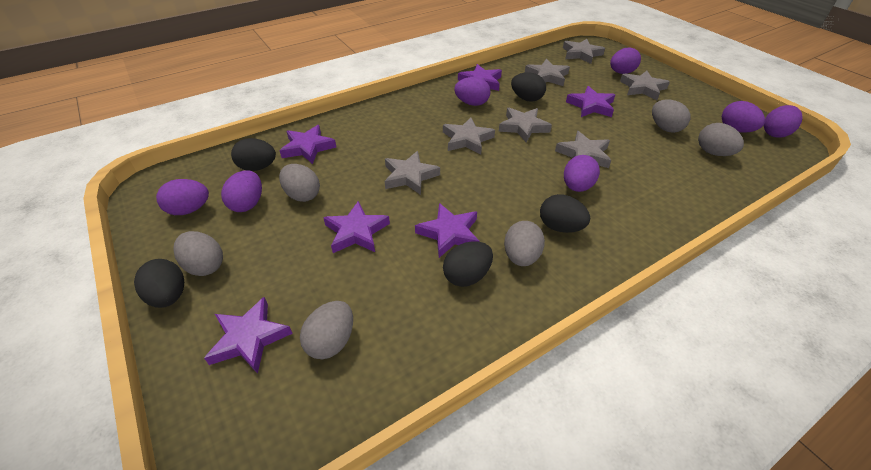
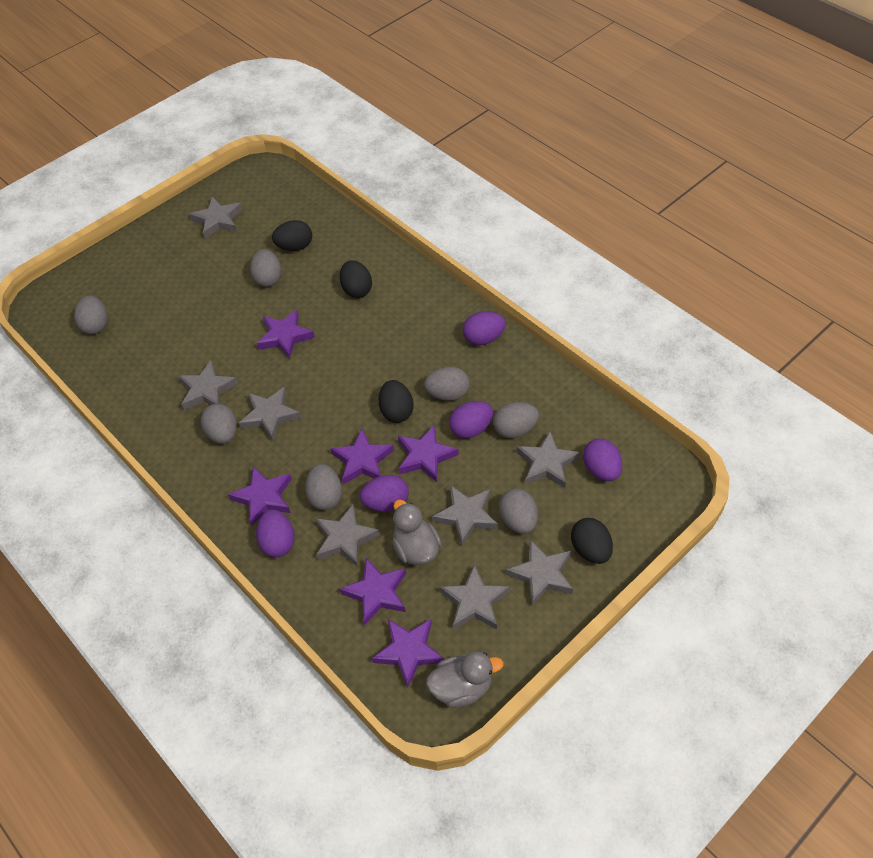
black egg: [134,259,184,308] [231,138,276,171] [443,241,493,287] [511,72,546,102] [540,194,590,233] = 5 -> [272,220,312,251] [340,260,372,298] [379,380,414,423] [571,518,613,564] = 4
grey duck: none = 0 -> [392,500,442,565] [426,651,504,708] = 2
grey egg: [173,231,223,276] [279,164,320,202] [300,301,353,359] [504,221,545,266] [652,100,690,133] [698,123,744,156] = 6 -> [74,295,108,334] [201,404,237,444] [250,249,281,287] [305,464,342,510] [424,367,469,401] [493,402,539,438] [499,489,538,534] = 7
grey star: [384,151,440,195] [443,117,495,154] [499,108,552,143] [525,59,570,86] [555,131,612,168] [563,39,605,64] [620,71,670,100] = 7 -> [178,361,238,410] [189,196,242,239] [239,386,301,441] [315,504,380,567] [432,485,498,546] [440,564,509,630] [506,539,573,606] [516,431,580,488] = 8
purple egg: [156,179,209,215] [221,170,262,212] [454,77,491,106] [564,155,600,192] [610,47,641,74] [722,101,765,133] [764,105,803,138] = 7 -> [256,509,295,557] [360,475,409,512] [449,401,493,439] [463,311,506,345] [583,439,622,481] = 5

